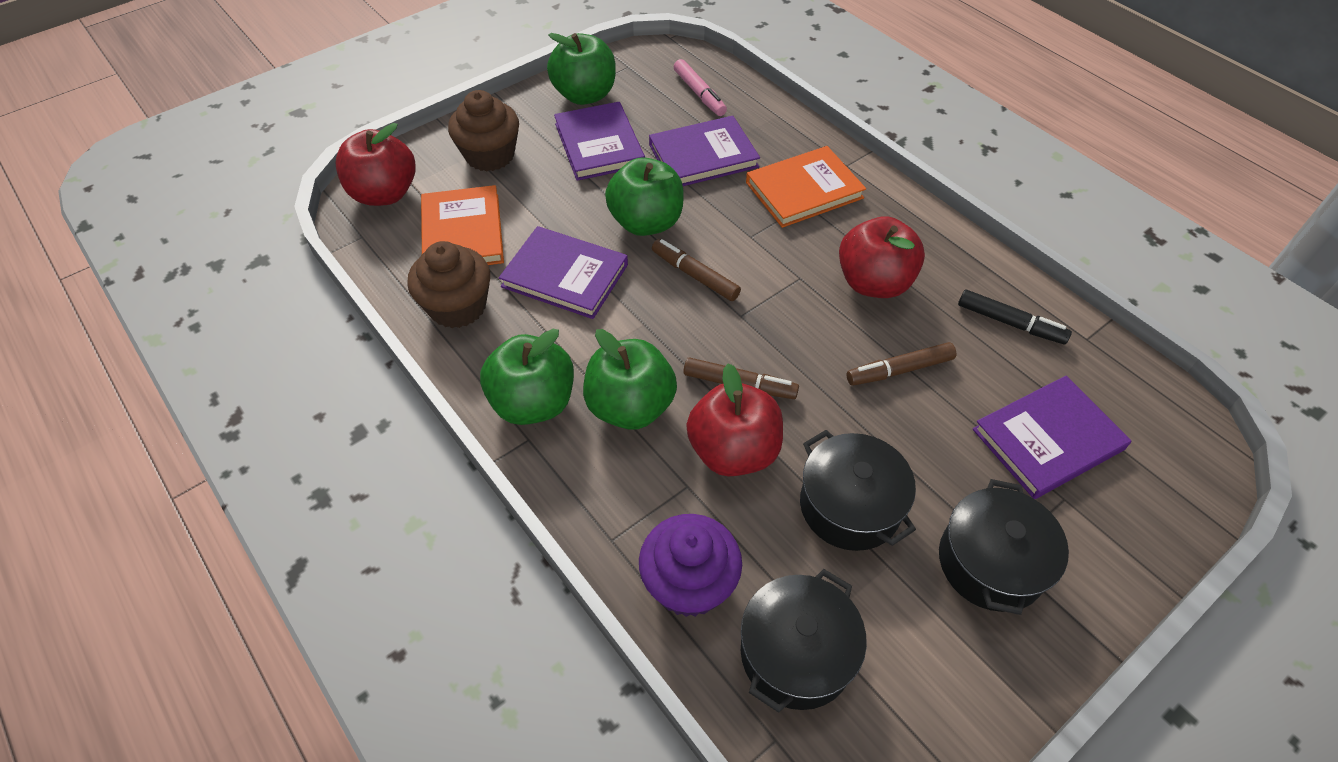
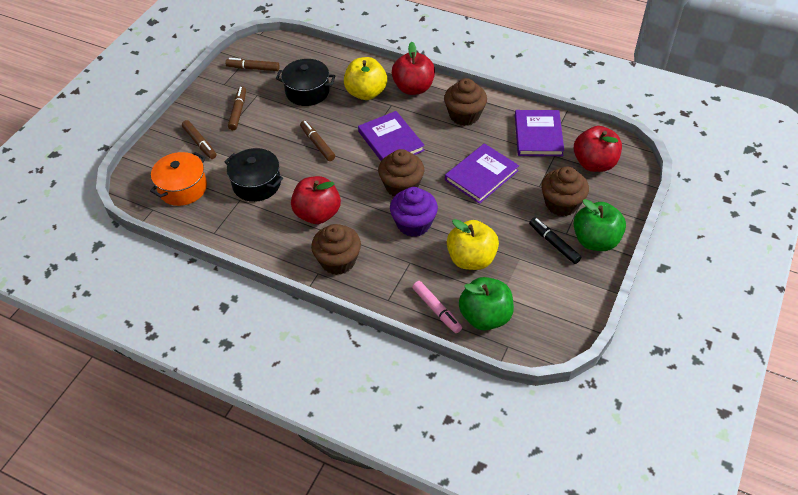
black pot: [741,569,867,713] [800,430,916,551] [939,479,1069,615] = 3 -> [225,148,283,202] [276,59,335,106] = 2
brown cupcake: [407,241,490,328] [448,90,519,172] = 2 -> [311,224,361,275] [378,149,424,196] [444,78,487,126] [541,166,589,216] = 4
brown marker: [652,239,741,301] [683,357,799,399] [847,342,956,386] = 3 -> [182,120,217,159] [225,58,280,71] [228,86,246,130] [300,121,335,161] = 4
green apple: [480,329,574,425] [547,33,616,105] [583,329,677,430] [605,157,684,236] = 4 -> [459,277,514,330] [573,199,626,251] = 2
orange book: [421,185,504,265] [746,146,866,228] = 2 -> none = 0
orange pot: none = 0 -> [150,152,207,206] = 1
purple book: [499,226,628,319] [554,102,645,181] [649,116,760,186] [973,376,1131,499] = 4 -> [358,111,425,161] [445,143,519,204] [515,110,564,156] = 3
yellow apple: none = 0 -> [344,57,387,100] [447,219,499,270] = 2

